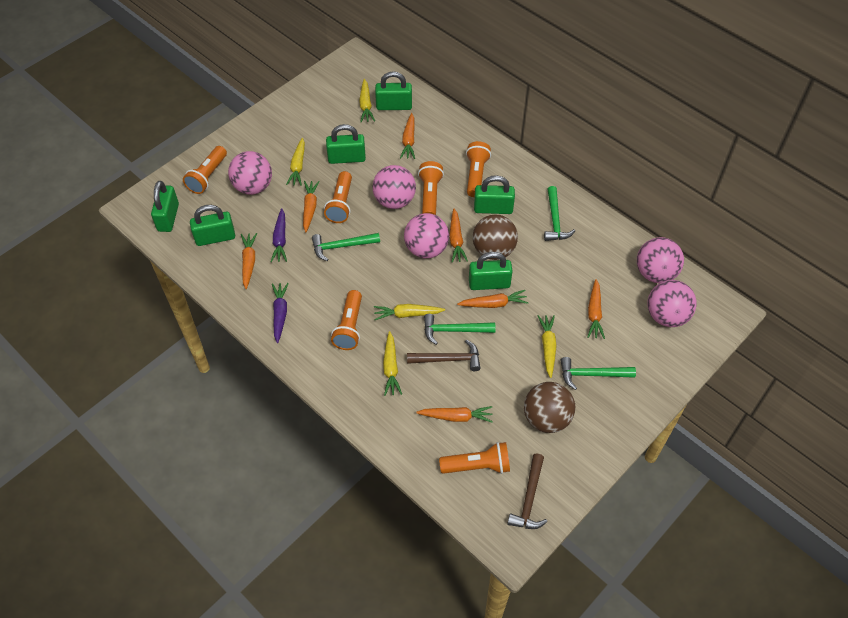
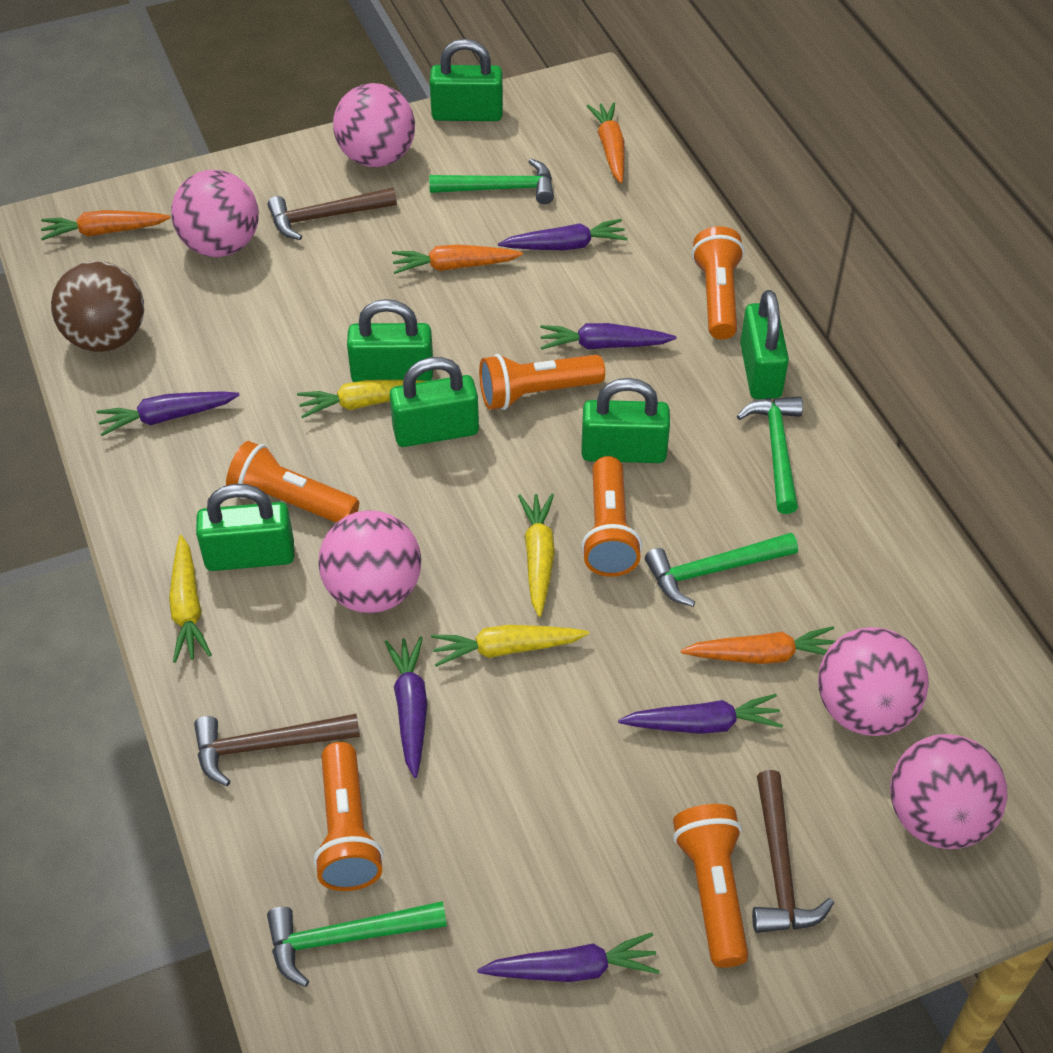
brown ball: [473,214,518,260] [524,382,575,433] = 2 -> [51,261,144,352] = 1
brown hammer: [407,340,480,371] [507,454,547,529] = 2 -> [194,714,360,786] [268,188,397,240] [752,770,834,933] = 3
orange carrot: [241,233,257,289] [303,181,320,232] [400,113,415,159] [416,406,493,423] [449,209,468,263] [457,290,528,308] [588,279,605,339] = 7 -> [41,210,171,240] [392,244,523,274] [587,102,625,183] [681,626,835,664] = 4
purple carrot: [271,208,287,262] [272,283,289,343] = 2 -> [96,392,239,436] [385,636,427,778] [477,933,660,982] [498,219,628,250] [540,323,676,350] [618,694,783,734] = 6
yellow carrot: [286,138,305,186] [359,79,375,122] [374,304,445,320] [383,331,402,396] [538,315,557,378] = 5 -> [169,535,212,663] [297,380,425,418] [431,625,589,667] [518,494,555,617] = 4

